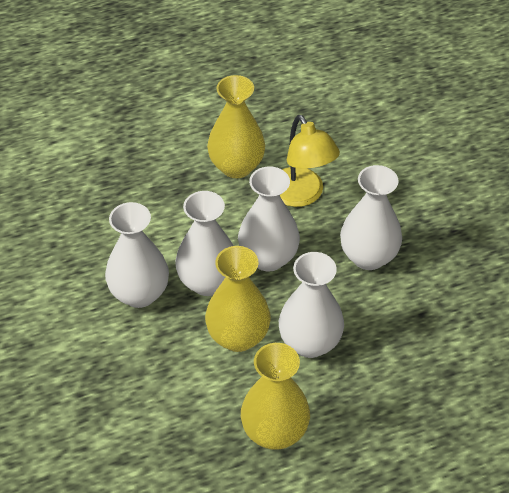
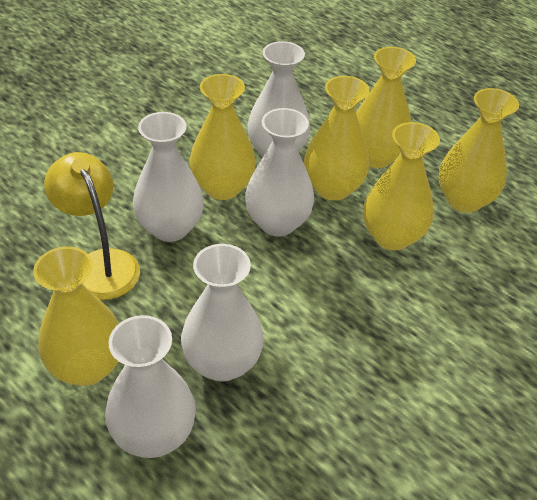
yellow vase: [205,246,271,352] [207,75,265,178] [241,343,310,450] = 3 -> [33,246,119,386] [189,74,256,200] [304,76,370,201] [356,47,416,168] [363,122,440,250] [438,88,519,213] = 6

